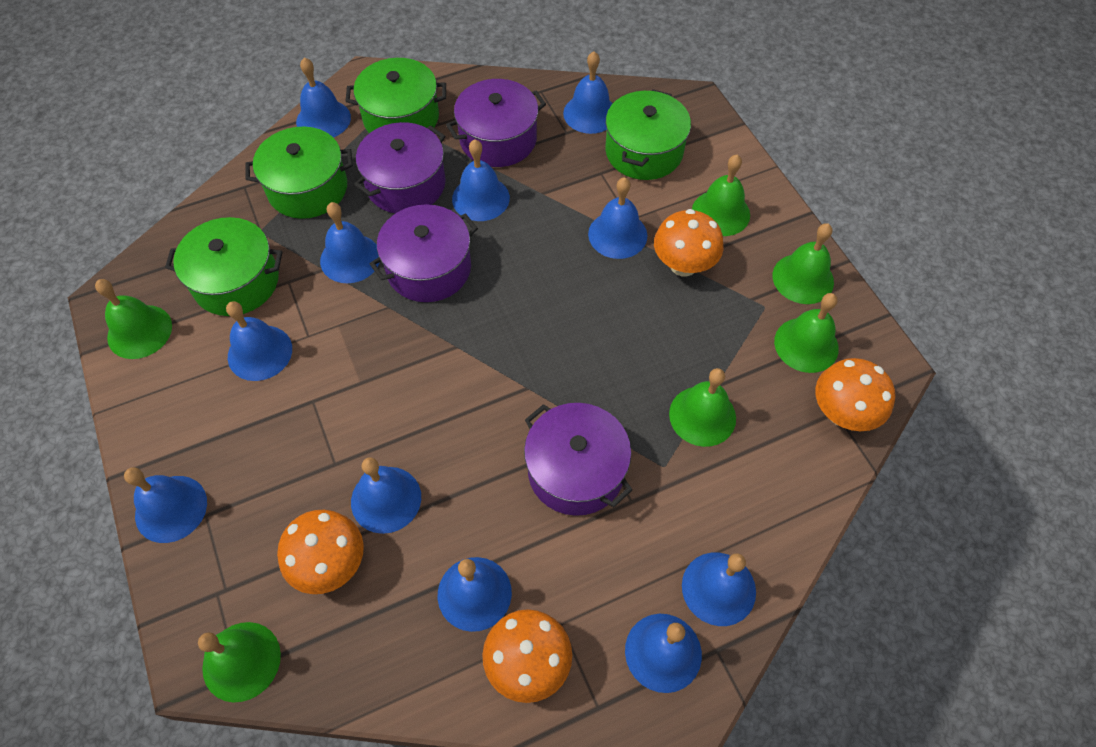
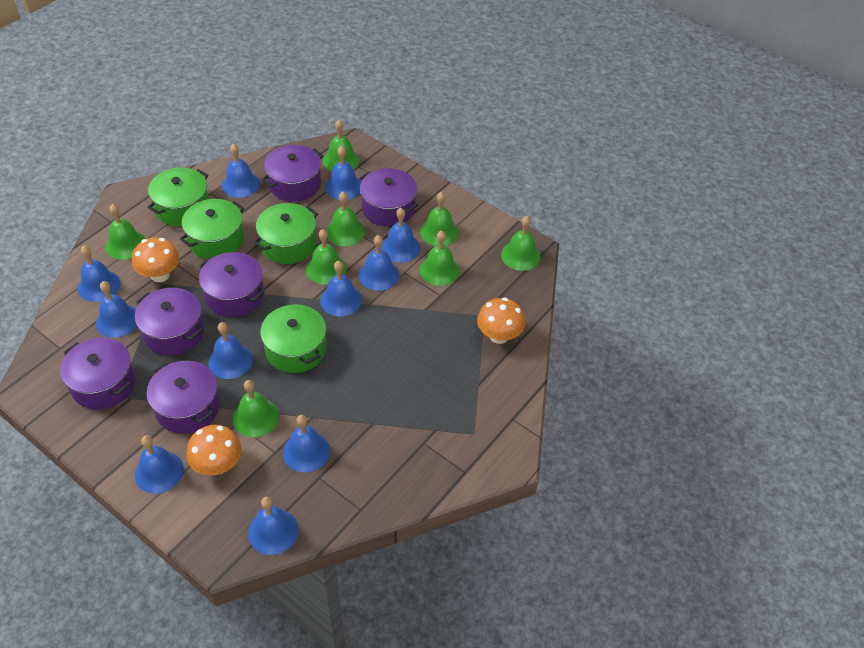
green bell: [95,279,172,359] [198,622,281,702] [669,368,736,447] [692,155,750,236] [773,223,834,304] [774,293,839,373] = 6 -> [105,204,145,260] [233,380,279,437] [306,229,347,285] [323,120,360,171] [326,192,365,246] [419,231,460,286] [420,192,459,246] [501,216,541,271] = 8
orange mushroom: [277,510,364,594] [482,609,572,703] [654,209,723,277] [815,358,895,431] = 4 -> [132,237,180,282] [186,425,242,476] [477,298,525,344] = 3
purple pot: [354,122,446,214] [370,204,478,302] [446,79,546,167] [524,403,632,516] = 4 -> [60,338,135,409] [135,288,204,355] [147,361,220,434] [199,252,265,317] [262,145,324,202] [359,168,418,227] = 6

